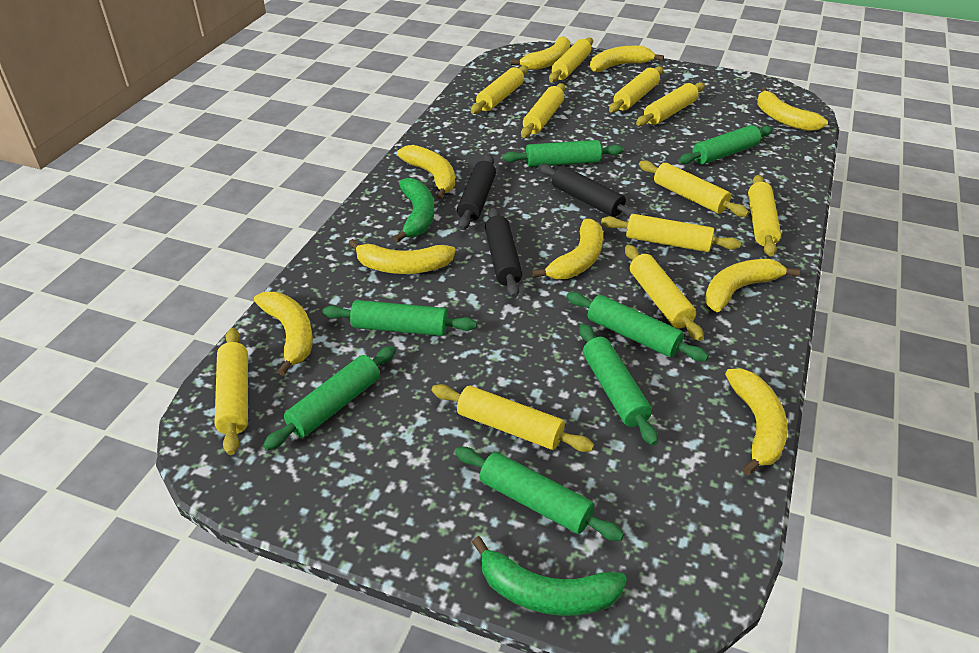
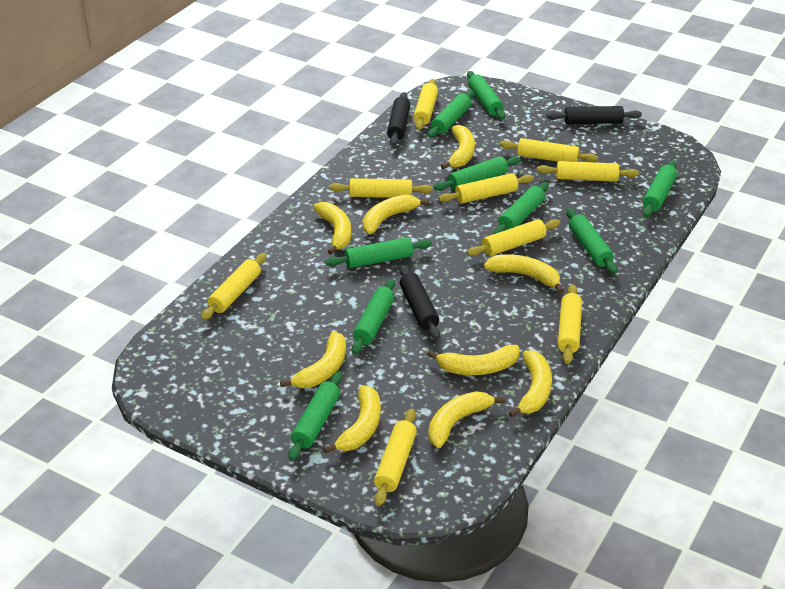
green banana: [393,178,434,242] [472,536,627,616] = 2 -> none = 0
green rolling pin: [263,346,396,450] [323,300,477,336] [455,447,624,541] [503,140,624,167] [566,292,709,361] [579,324,658,446] [679,125,773,165] = 7 -> [288,371,342,461] [325,237,432,268] [351,279,395,354] [428,91,474,138] [434,156,521,191] [467,71,505,120] [493,182,549,234] [566,208,617,274] [643,160,677,217] = 9
yellow rolling pin: [215,328,248,455] [432,384,594,452] [471,66,528,114] [521,83,565,138] [549,37,593,82] [601,214,741,252] [609,66,663,113] [625,245,704,341] [636,82,705,126] [639,160,749,217] [748,175,781,256] = 11 -> [201,253,267,321] [329,178,433,198] [374,409,417,506] [413,79,438,130] [439,173,534,204] [467,219,560,256] [499,138,598,162] [537,161,639,182] [558,284,582,364] = 9

